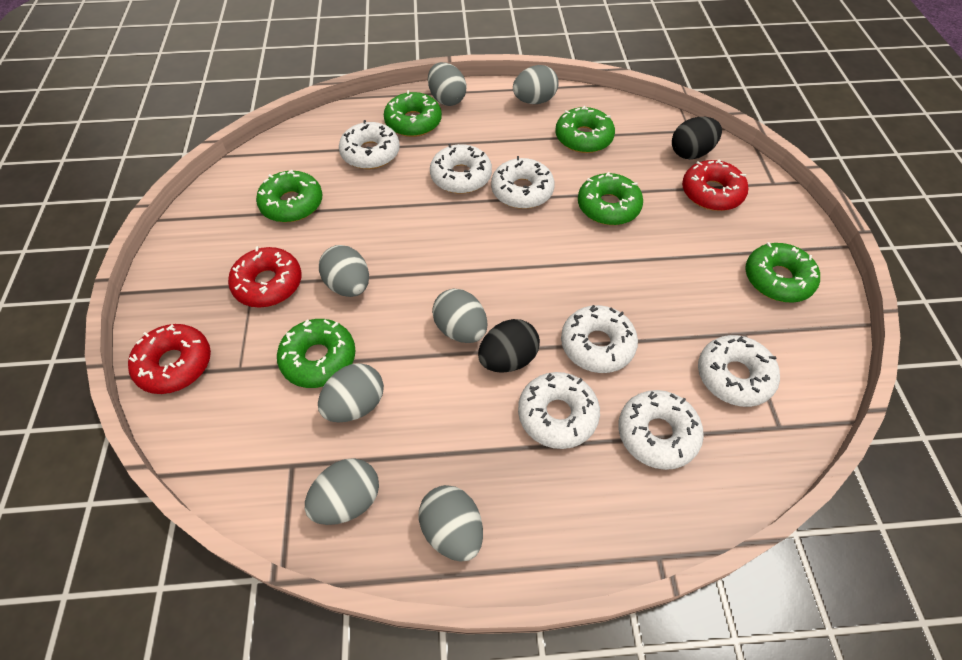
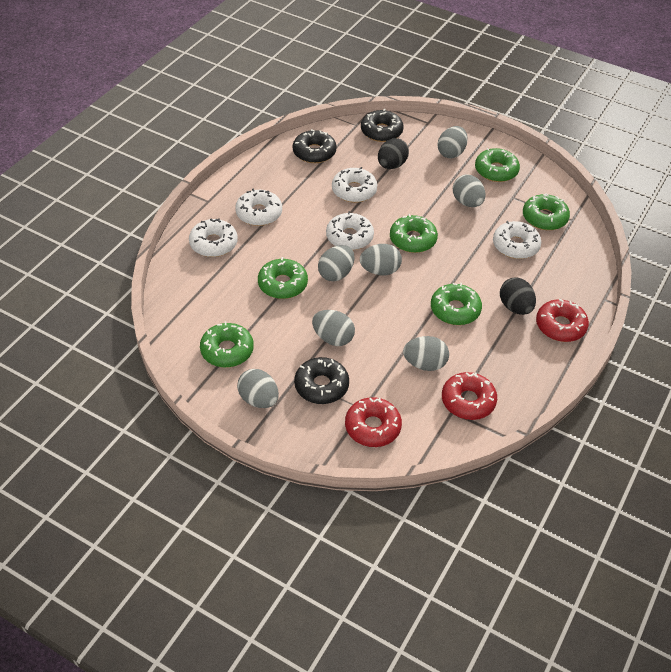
black donut: none = 0 -> [293,129,337,163] [294,357,349,404] [361,109,404,142] = 3
white donut: [339,120,400,169] [430,144,492,194] [491,156,555,209] [518,372,600,449] [561,305,638,373] [618,390,704,470] [698,335,780,407] = 7 -> [189,218,238,257] [235,189,282,226] [326,211,374,250] [332,167,377,203] [493,221,541,259] = 5

